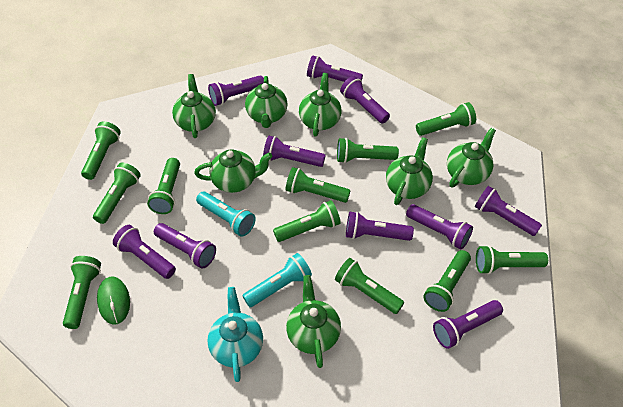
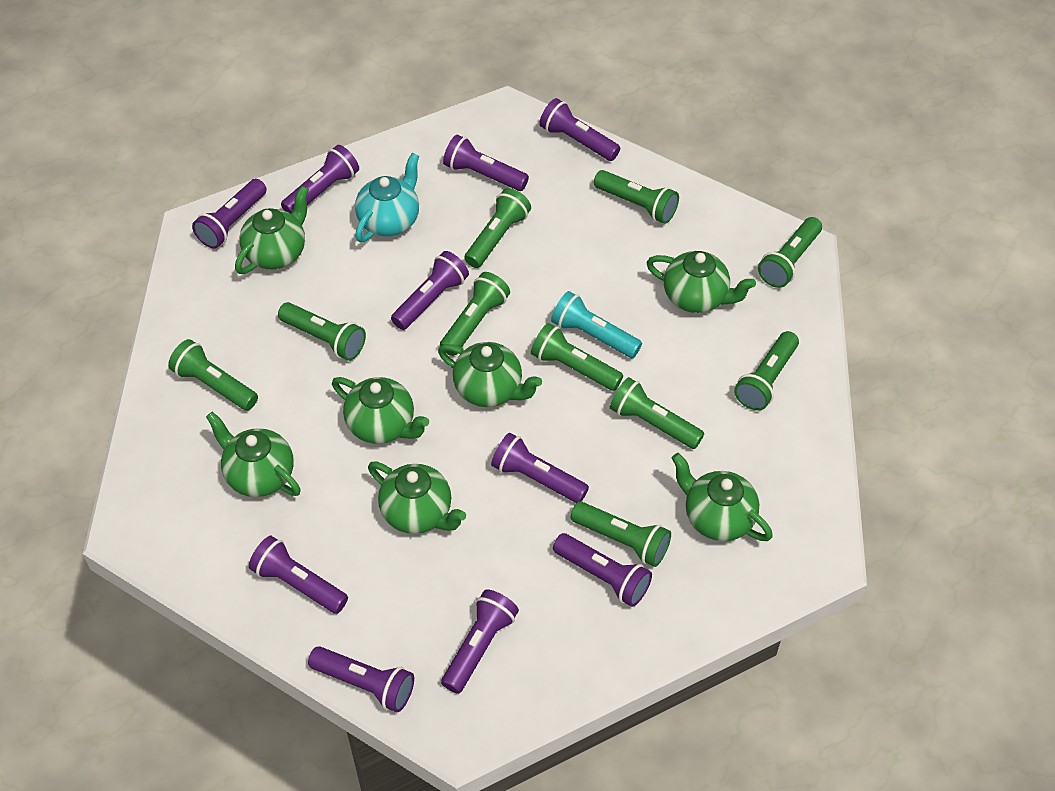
green flashlight: [63,256,101,329] [81,121,121,180] [93,163,141,224] [147,158,180,214] [273,200,341,242] [285,167,351,203] [335,258,404,314] [337,138,399,163] [416,102,476,136] [423,250,471,312] [476,245,548,274] = 11 -> [168,339,258,411] [278,302,366,361] [440,272,510,356] [464,188,531,268] [531,323,623,391] [571,502,671,567] [594,170,679,224] [610,377,704,449] [734,331,799,411] [758,217,822,288] = 10
green mouse: [97,277,130,325] = 1 -> none = 0
turquoise flashlight: [196,192,256,237] [242,253,312,307] = 2 -> [551,291,642,358] = 1

